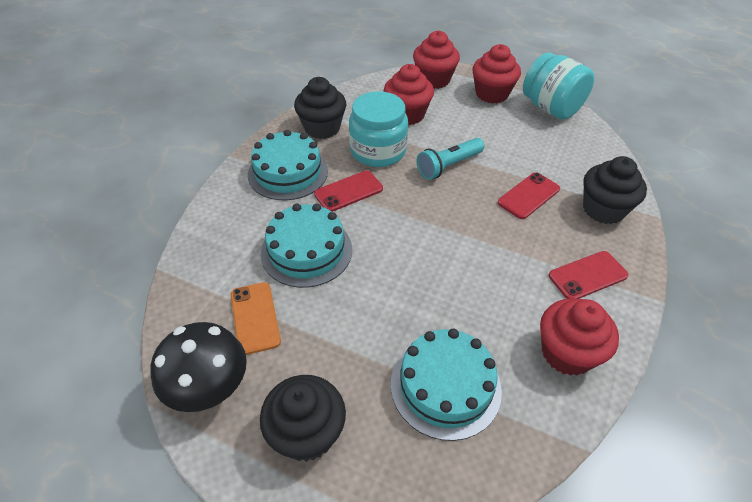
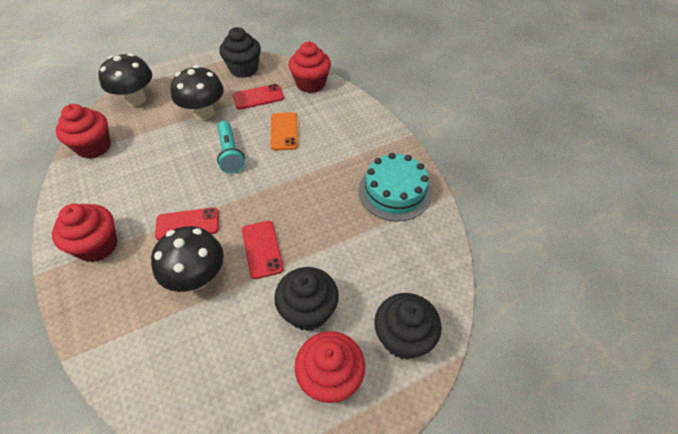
black mushroom: [150,322,247,412] = 1 -> [98,53,152,106] [151,226,224,292] [171,65,224,120] = 3
turquoise cake: [248,130,328,200] [261,204,352,288] [391,328,502,441] = 3 -> [359,153,432,221] = 1
turquoise jar: [349,91,408,167] [523,52,594,120] = 2 -> none = 0

